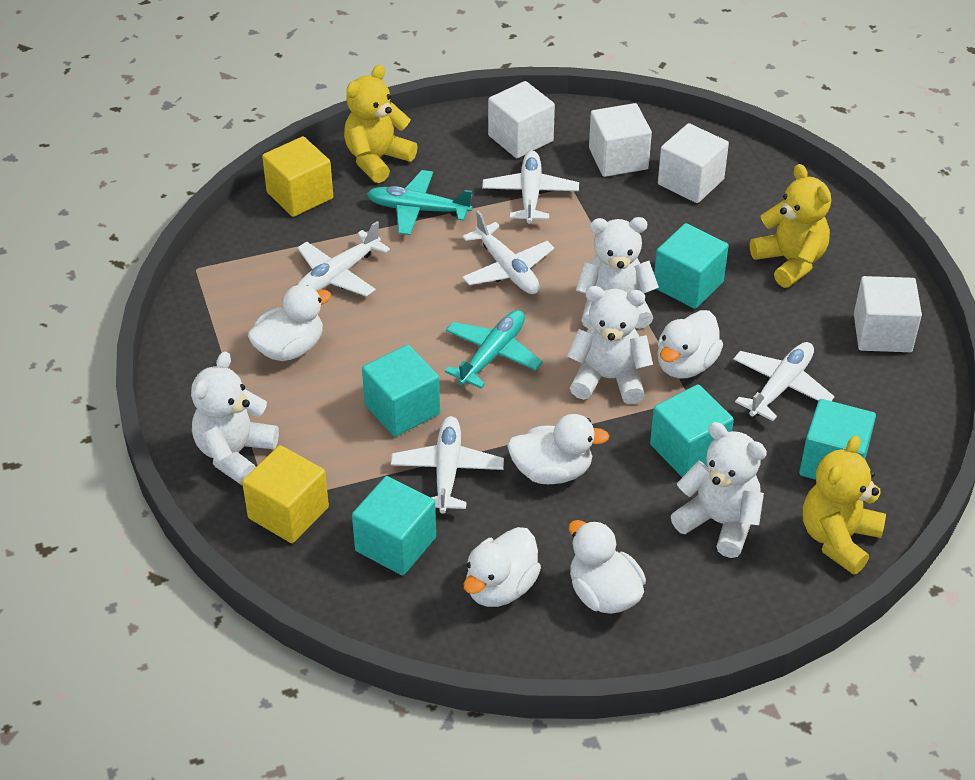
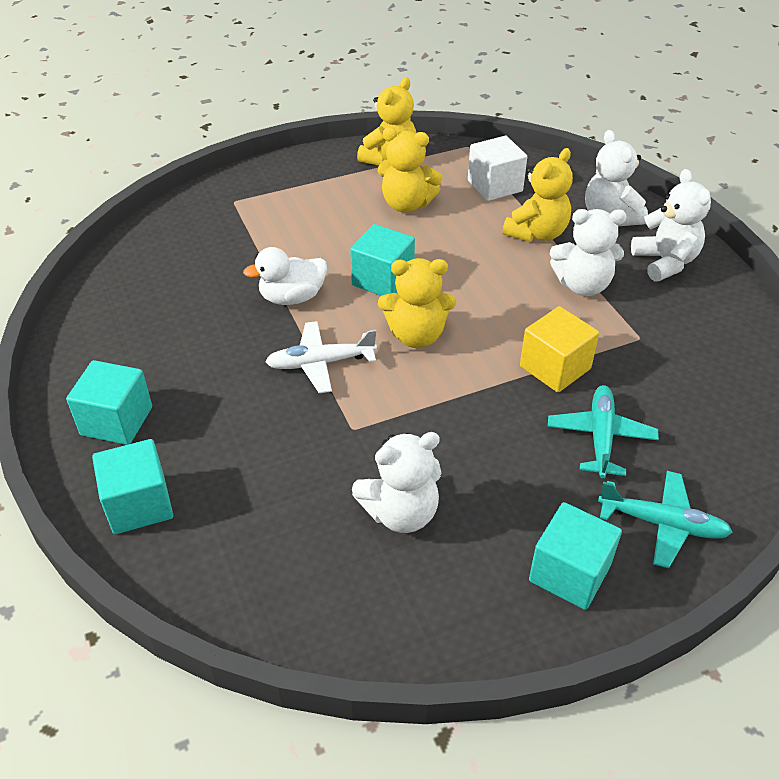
turquoise cube: [352,476,436,575] [362,344,440,437] [650,384,734,477] [654,223,729,309] [799,399,876,480] = 5 -> [66,360,152,445] [92,439,173,534] [350,224,415,296] [529,502,622,610] = 4
white cube: [488,81,555,158] [589,103,652,177] [658,123,729,203] [854,276,922,352] = 4 -> [468,136,527,201] = 1
white duck: [247,285,331,361] [464,527,541,607] [507,414,610,484] [569,520,646,614] [657,310,723,378] = 5 -> [243,247,327,305] = 1
white plane: [297,221,390,296] [391,416,504,514] [462,211,554,294] [482,151,579,223] [733,342,835,421] = 5 -> [265,321,377,393] = 1
yellow cube: [242,445,329,543] [262,136,333,217] = 2 -> [520,306,599,392] = 1
yellow teddy bear: [344,65,418,183] [750,164,831,288] [803,436,886,575] = 3 -> [357,77,417,166] [378,127,443,213] [378,258,456,348] [502,148,573,242] = 4

